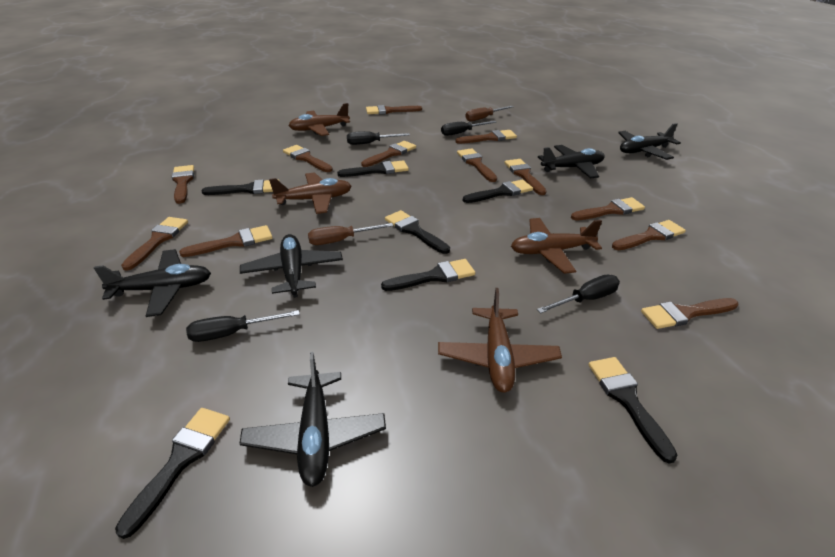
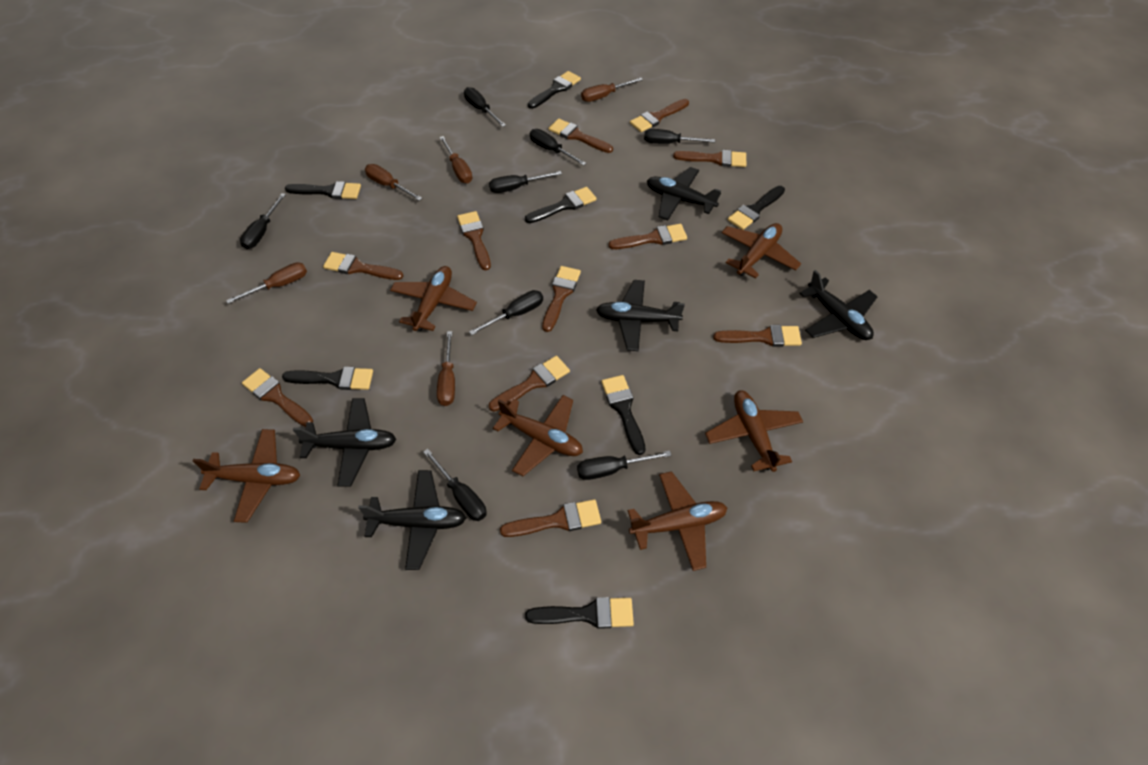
black screwdriver: [186,310,300,342] [347,131,410,145] [441,121,496,136] [537,274,620,313] = 4 -> [240,193,286,249] [423,449,487,521] [464,87,506,127] [469,290,543,335] [489,171,562,193] [530,129,586,166] [577,451,672,480] [644,129,715,144] = 8
brown brush: [121,217,188,271] [172,165,194,204] [179,225,273,257] [283,145,333,172] [361,141,416,167] [366,105,422,114] [455,130,517,144] [457,148,497,182] [504,159,546,195] [571,197,645,220] [612,220,686,250] [641,298,738,329] = 12 -> [242,368,313,427] [323,252,403,280] [457,211,491,270] [489,356,570,412] [500,499,601,537] [542,266,581,332] [548,119,613,153] [608,224,687,249] [630,99,689,132] [673,150,746,167] [713,325,802,347] = 11
brown plane: [269,172,352,214] [288,103,350,136] [438,288,562,393] [511,218,602,274] = 4 -> [193,429,300,523] [390,266,477,331] [493,395,583,476] [628,471,727,571] [705,390,803,472] [722,223,801,279] = 6
brown screwdriver: [308,223,394,245] [465,106,513,121] = 2 -> [226,262,307,304] [365,164,422,201] [437,331,455,406] [439,136,472,183] [581,77,643,102] = 5

